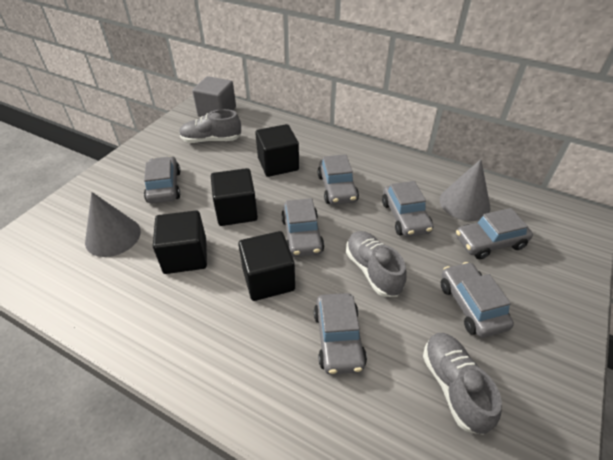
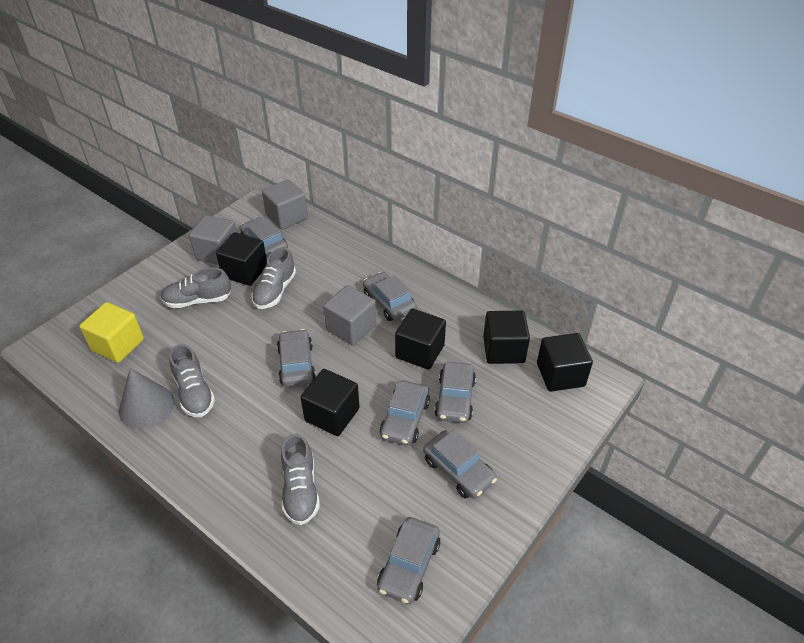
black cube: [153,211,207,274] [211,168,258,226] [238,231,295,301] [255,124,299,177] = 4 -> [216,232,267,286] [301,369,360,436] [395,309,446,370] [483,311,530,364] [537,333,593,392] = 5
grey cone: [85,192,141,257] [440,159,491,221] = 2 -> [119,368,175,429] = 1
grey cube: [192,76,236,117] = 1 -> [189,215,237,265] [262,179,308,230] [323,285,376,346] = 3
grey shoe: [179,109,241,143] [346,231,407,297] [423,333,502,435] = 3 -> [161,268,231,309] [169,344,215,417] [251,247,296,309] [281,433,320,525] = 4
yellow cube: none = 0 -> [80,302,144,363] = 1

